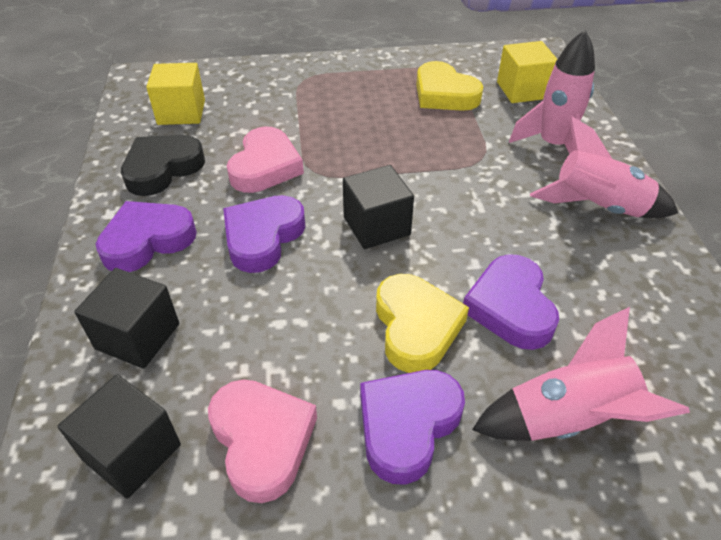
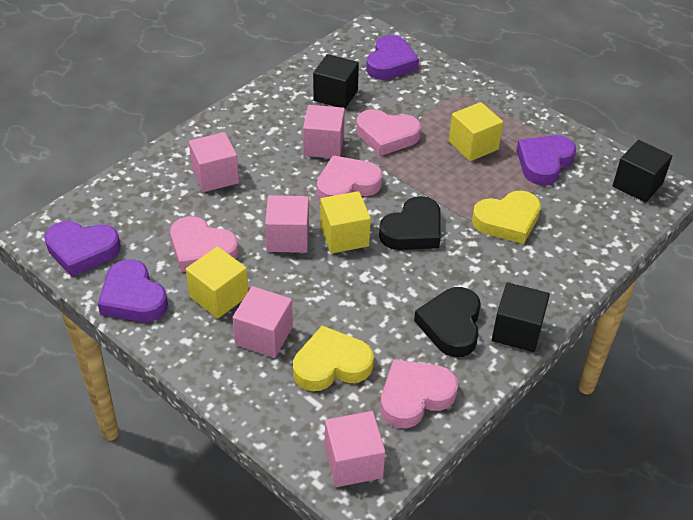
black heart: [121,135,205,196] = 1 -> [379,196,441,250] [414,287,481,357] = 2
pink cube: none = 0 -> [189,132,239,192] [233,286,293,358] [265,195,309,253] [303,105,345,158] [325,411,385,487] = 5
pink heart: [208,379,317,503] [227,126,304,193] = 2 -> [170,216,239,272] [317,156,382,200] [356,109,421,156] [380,359,458,428] = 4
pink rocket: [472,307,690,441] [509,30,595,154] [530,116,678,218] = 3 -> none = 0
yellow cube: [146,63,205,125] [497,41,557,103] = 2 -> [186,246,248,319] [320,191,371,253] [449,102,503,161] = 3

